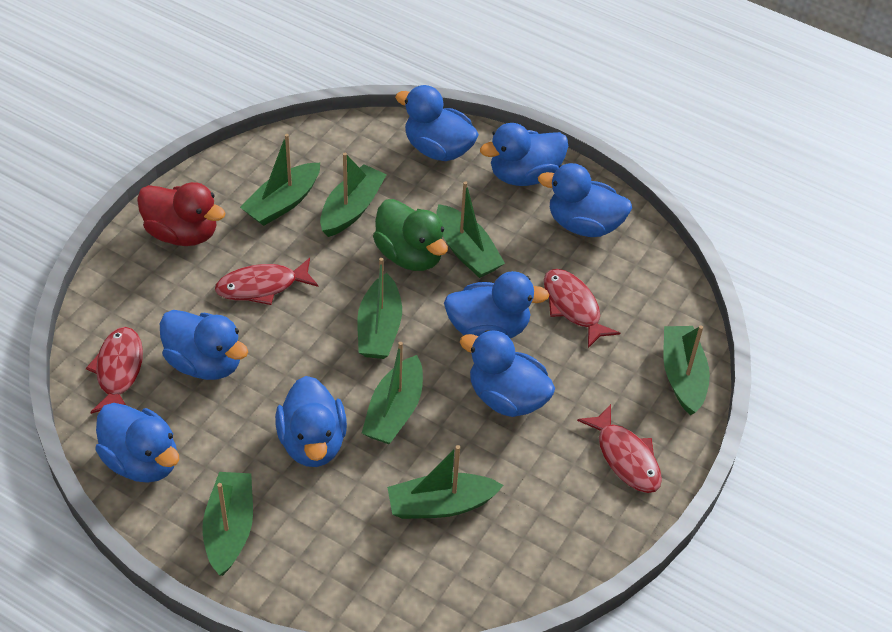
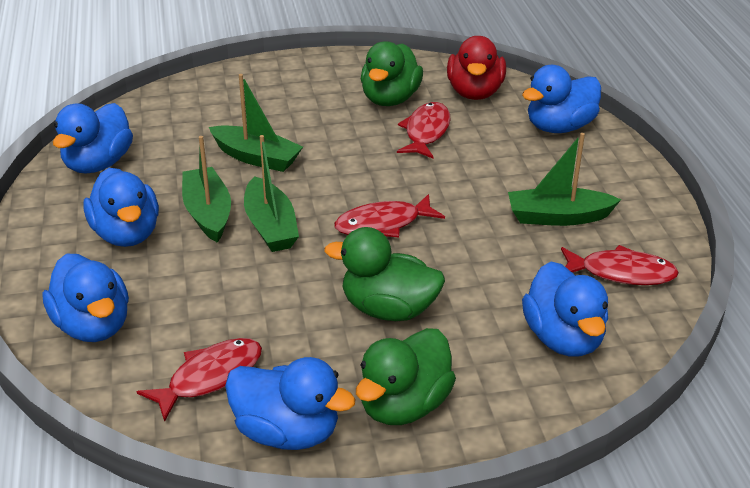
blue duck: [95,403,179,483] [160,310,248,380] [275,376,347,467] [395,85,479,161] [444,271,549,338] [460,330,555,417] [480,123,568,186] [538,163,632,237] = 8 -> [43,254,129,342] [53,103,133,174] [83,168,159,247] [225,357,356,450] [522,65,601,133] [522,262,608,357] = 6
green boat: [202,472,253,576] [240,134,320,226] [320,153,387,237] [357,258,402,359] [362,342,423,444] [387,445,504,519] [436,181,505,278] [664,325,710,415] = 8 -> [182,136,231,243] [209,74,303,172] [244,135,299,252] [508,133,621,226] = 4
green duck: [373,199,448,271] = 1 -> [324,227,445,321] [356,328,456,425] [361,41,423,106] = 3

